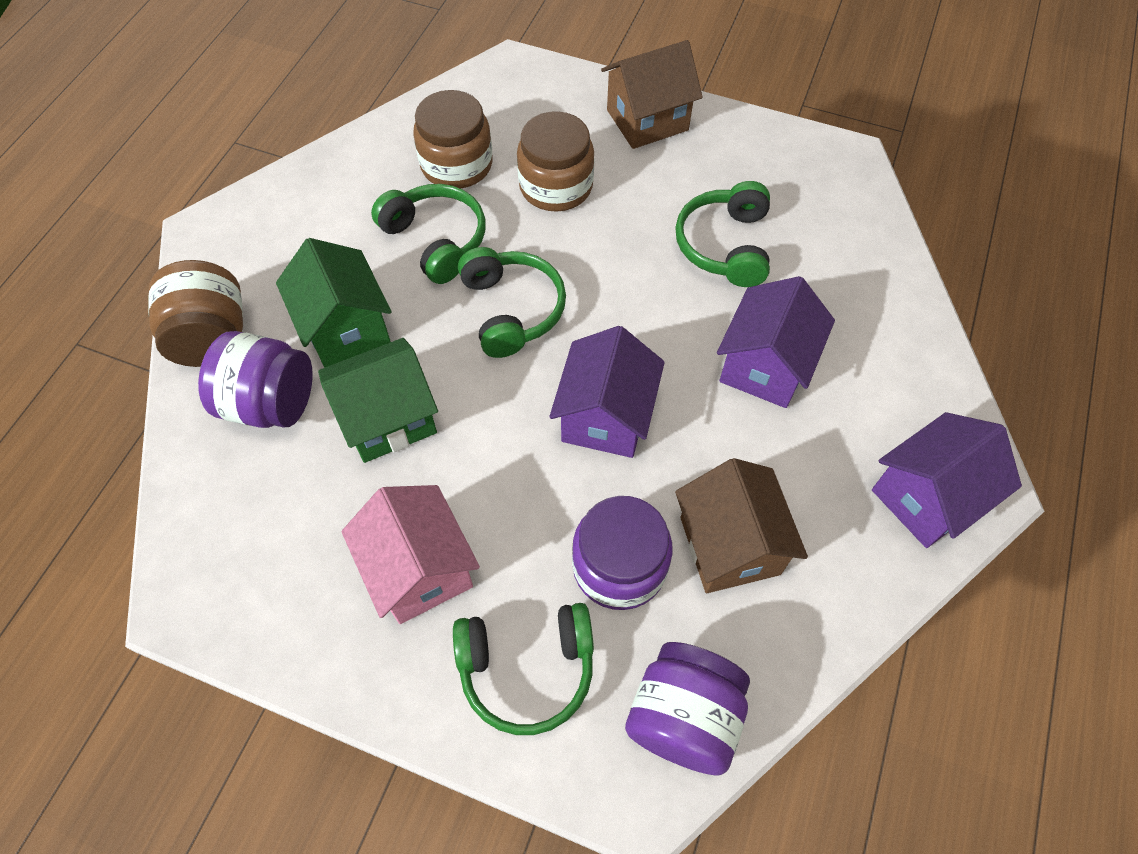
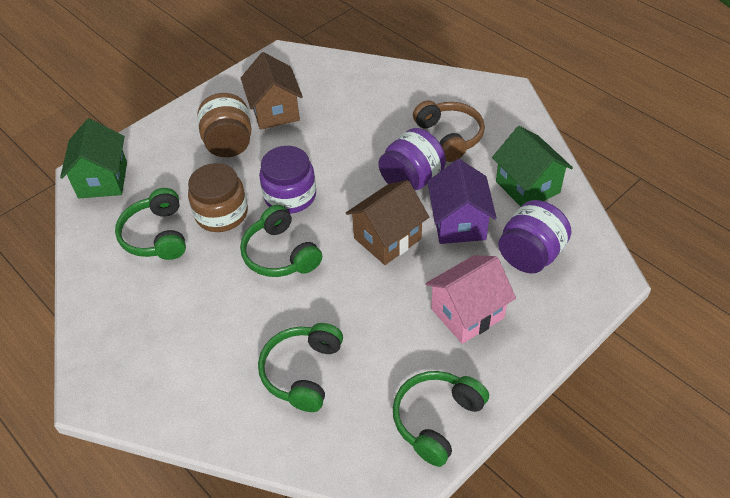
brown headphones: none = 0 -> [413,100,485,162] = 1
brown jar: [148,260,243,367] [413,90,493,189] [517,111,594,211] = 3 -> [188,163,248,232] [198,93,251,157] = 2
purple house: [549,326,665,458] [717,276,835,408] [872,412,1022,548] = 3 -> [427,159,497,244] = 1

